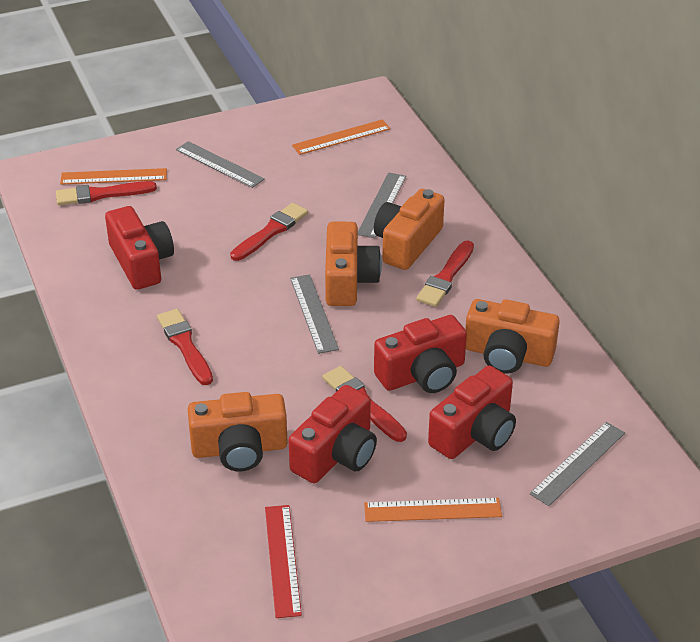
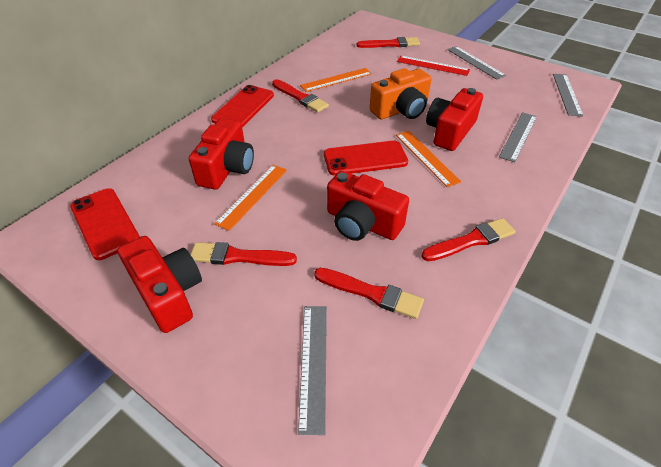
orange camera: [188,392,288,471] [325,222,382,306] [374,189,445,270] [465,299,560,374] = 4 -> [370,68,431,119] = 1
red phone: none = 0 -> [70,188,140,260] [211,85,274,128] [324,141,408,176] = 3

